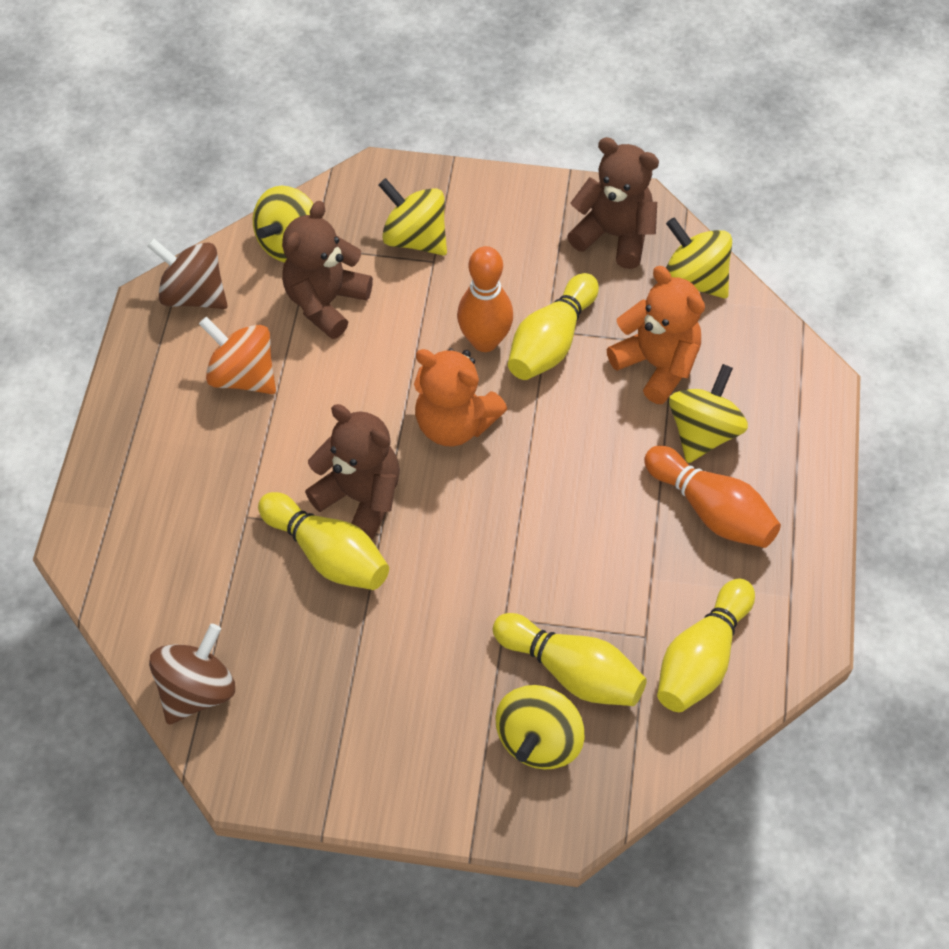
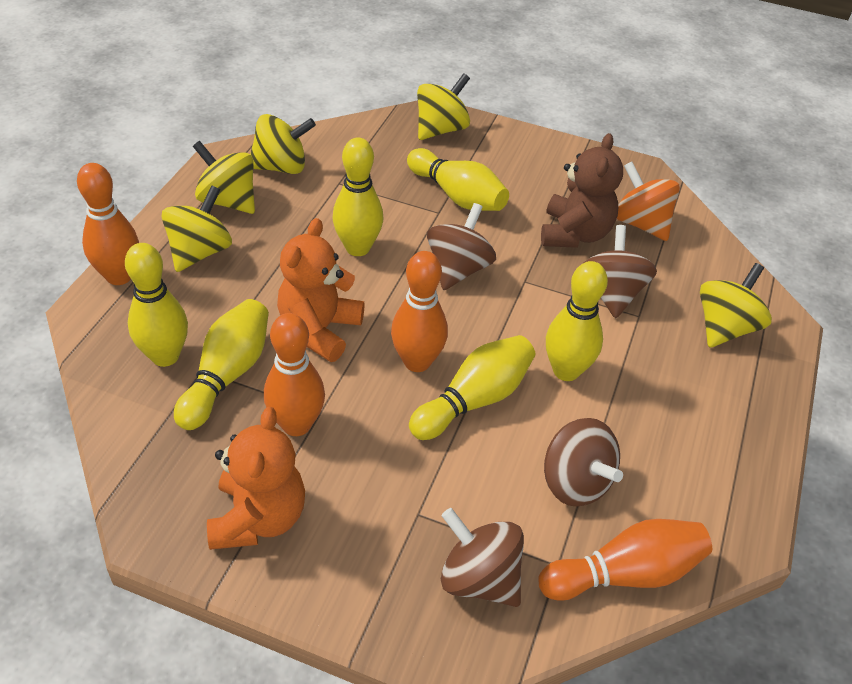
brown spinning top: [147,238,228,309] [149,624,235,725] = 2 -> [427,203,496,290] [441,508,524,607] [544,418,623,507] [583,225,657,318] = 4
brown teddy bear: [282,201,373,339] [305,404,400,540] [567,137,659,269] = 3 -> [541,133,623,248] = 1
orange bowling pin: [457,246,513,352] [644,446,781,548] = 2 -> [77,163,139,285] [264,313,325,436] [391,251,448,372] [538,519,712,601] = 4
yellow bowling pin: [258,492,389,590] [492,613,647,706] [508,273,599,380] [657,579,755,712] = 4 -> [125,243,188,367] [174,299,269,430] [332,137,383,256] [407,148,509,211] [409,335,535,440] [546,261,608,381] = 6

